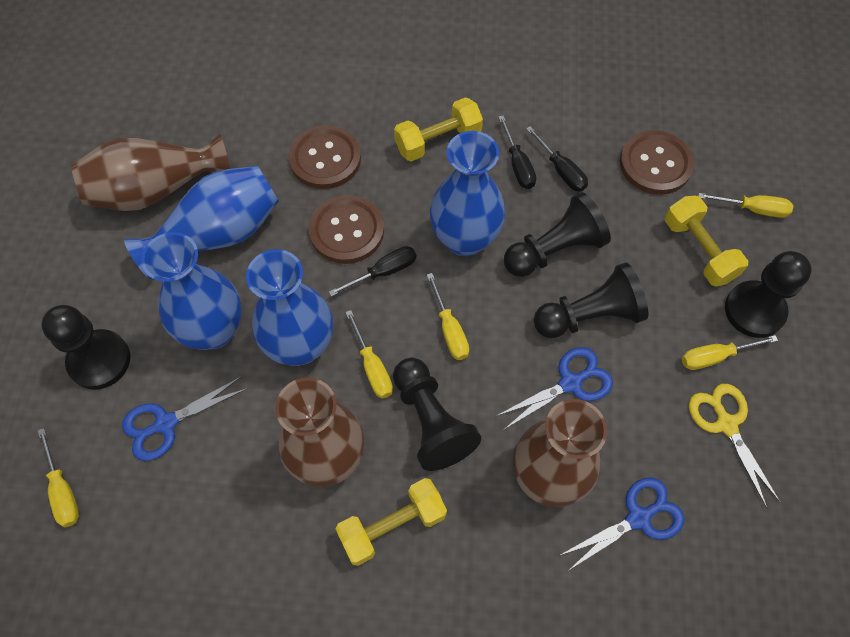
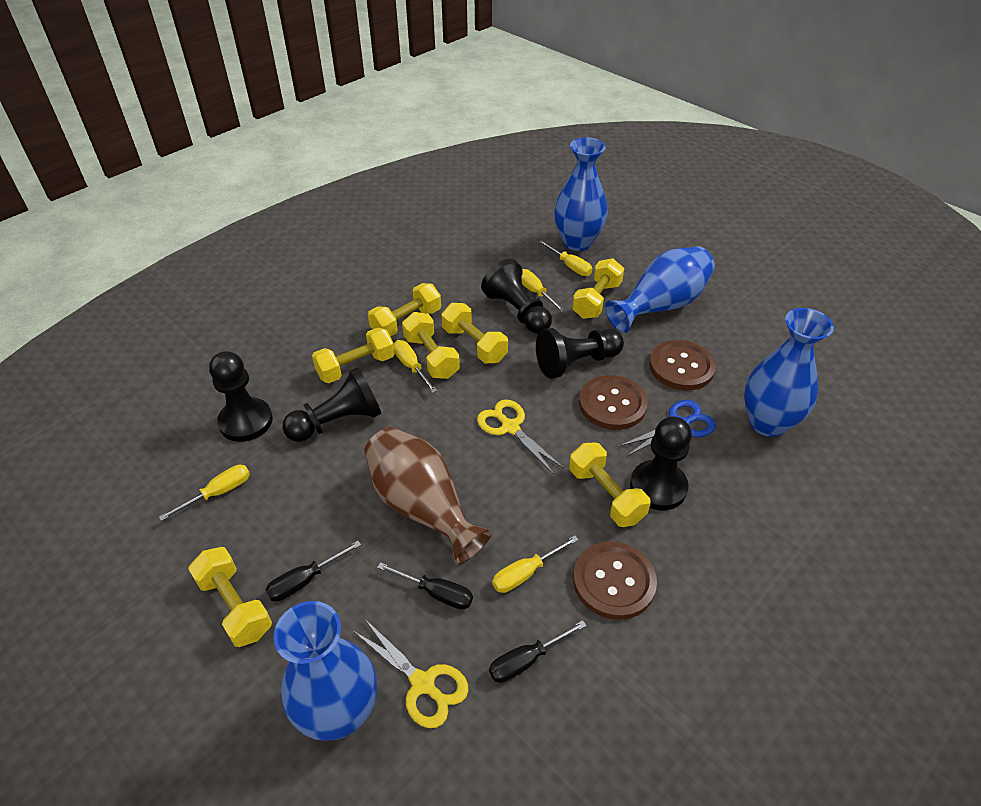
blue scissors: [122,377,248,461] [495,347,613,429] [559,478,685,570] = 3 -> [618,400,716,457] = 1
brown vase: [71,134,230,211] [275,377,364,487] [513,399,607,507] = 3 -> [364,427,492,565] = 1
yellow dumbbell: [336,478,447,566] [394,97,483,162] [665,196,748,286] = 3 -> [188,547,272,647] [312,328,395,383] [368,283,441,337] [402,312,460,379] [441,303,508,363] [569,443,651,527] [572,258,624,319] = 7
yellow scissors: [689,384,780,508] = 1 -> [353,618,469,728] [477,400,564,474] = 2

